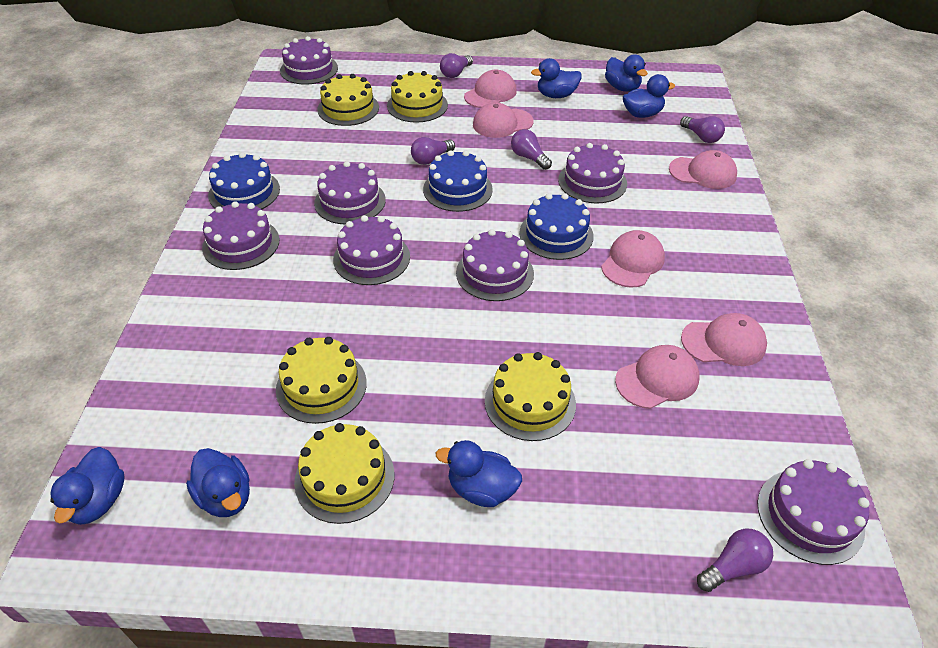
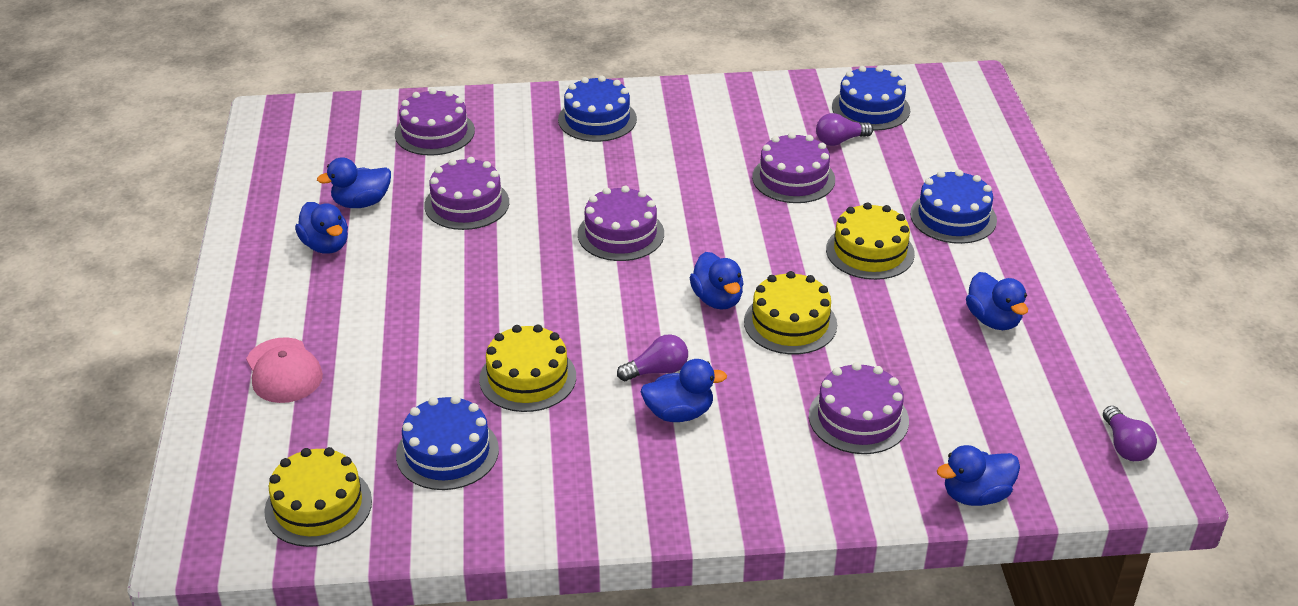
blue cake: [208,152,280,209] [423,150,493,212] [519,193,594,260] = 3 -> [396,395,499,490] [558,76,637,142] [832,66,910,131] [910,170,997,244] = 4
pink cap: [464,70,517,108] [473,102,534,138] [601,230,665,288] [615,345,700,409] [669,150,737,189] [681,313,767,366] = 6 -> [246,337,323,403] = 1
purple cake: [202,201,279,270] [280,36,338,85] [314,161,386,225] [333,215,410,285] [456,229,534,301] [558,143,627,203] [757,459,870,565] = 7 -> [395,88,475,156] [424,157,509,230] [578,186,664,261] [752,132,835,203] [809,362,909,454] = 5
purple light bulb: [411,137,455,165] [440,53,473,78] [511,129,552,170] [680,116,725,143] [697,528,773,592] = 5 -> [617,334,688,381] [816,113,873,146] [1103,406,1157,461] = 3
yellow cake: [276,337,367,424] [294,423,394,524] [317,74,379,126] [387,71,448,123] [485,352,576,441] = 5 -> [264,447,372,547] [479,324,576,412] [744,271,837,354] [826,202,915,280] = 4

